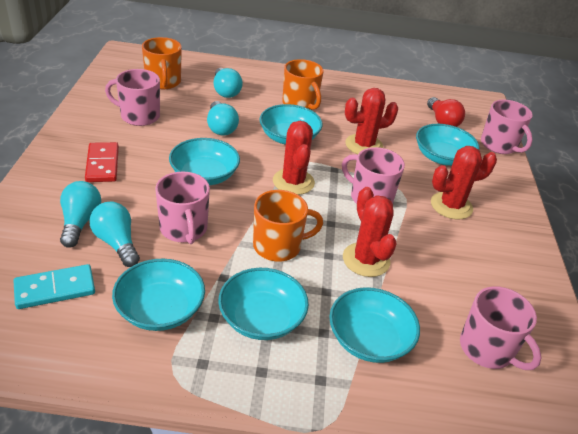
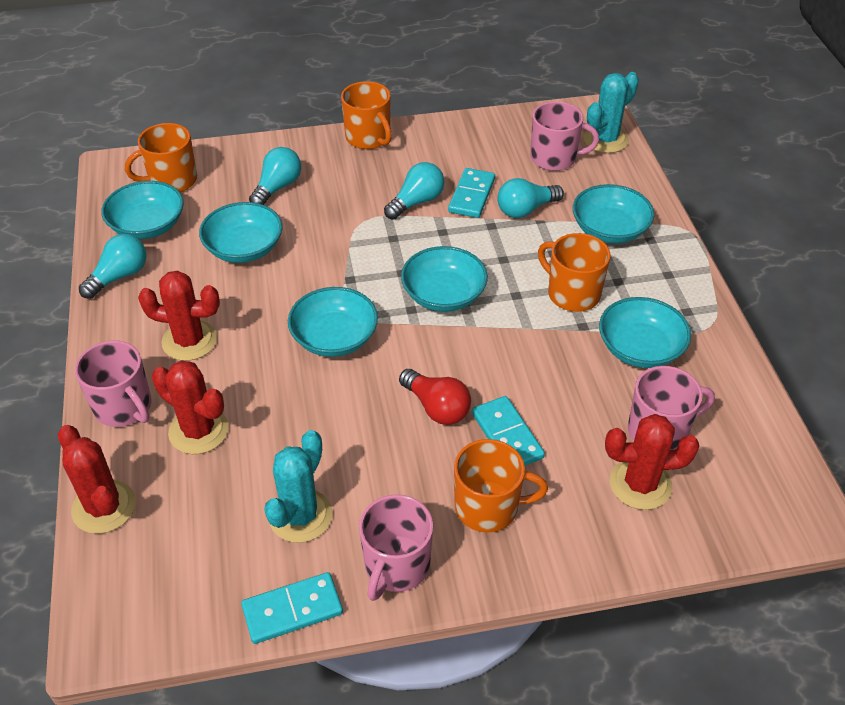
orange mug: [142,37,182,89] [253,190,323,261] [282,59,324,110] = 3 -> [125,123,197,192] [341,81,392,149] [454,439,548,533] [538,233,611,312] = 4
pink mug: [105,69,160,126] [155,172,210,244] [342,147,405,204] [460,286,542,370] [481,100,533,154] = 5 -> [75,341,152,427] [359,494,433,601] [530,101,599,171] [628,366,715,450] = 4
red domino: [85,142,119,182] = 1 -> none = 0
turquoise cactus: none = 0 -> [264,430,332,543] [583,72,639,153] = 2
turquoise domino: [13,264,95,309] = 1 -> [241,572,343,644] [448,168,495,218] [472,396,545,466] = 3

